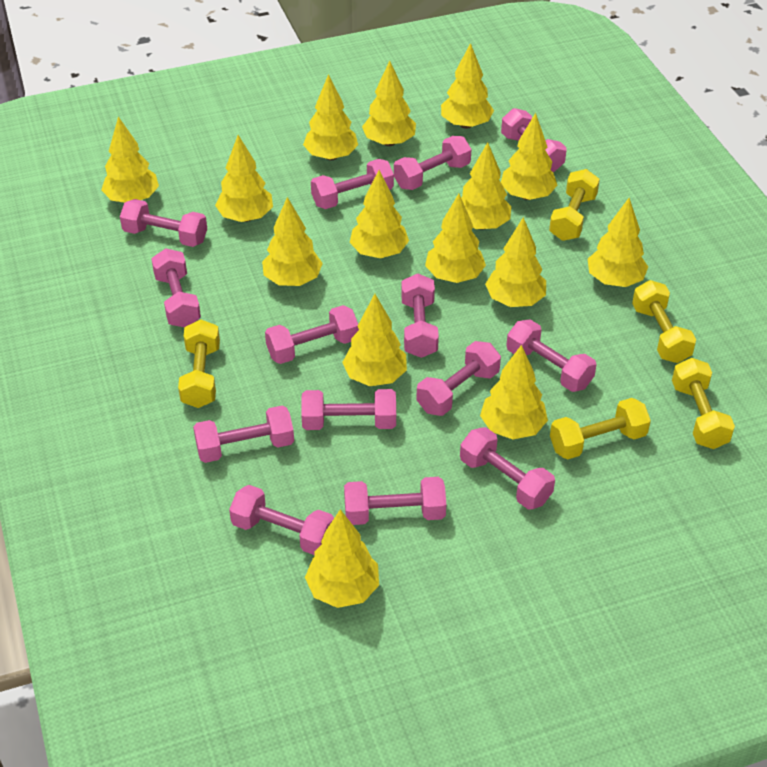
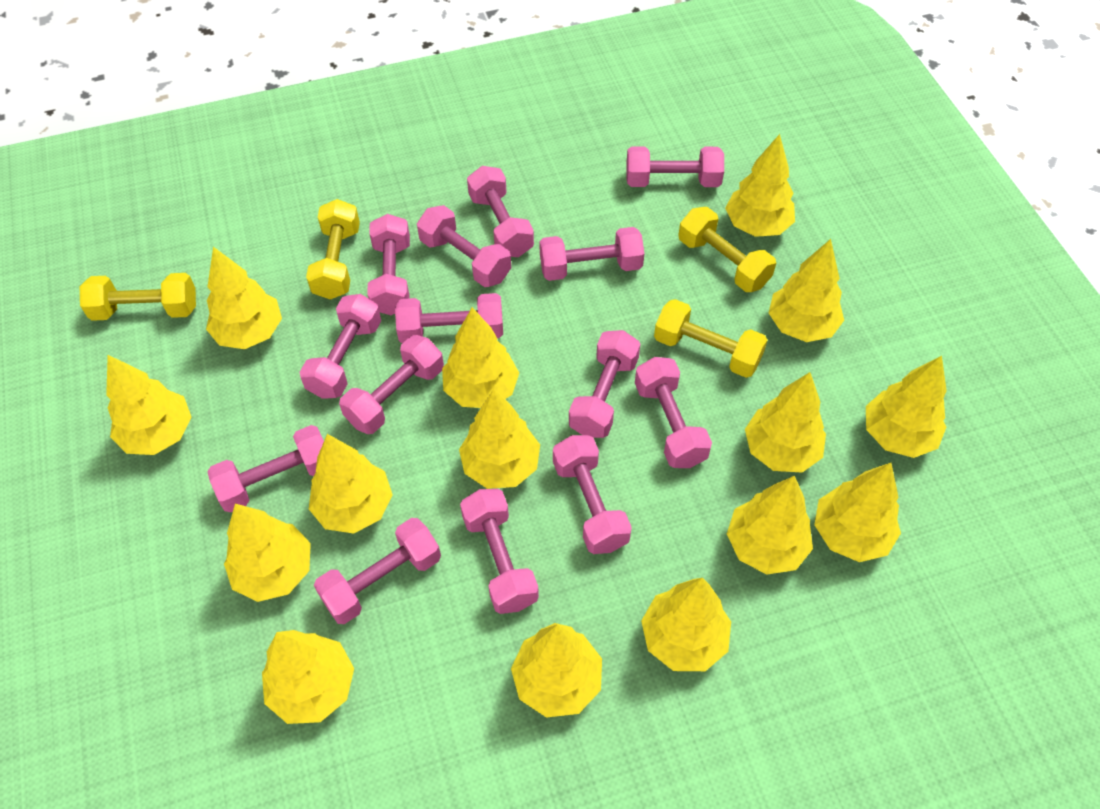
yellow dumbbell: [178,320,220,408] [549,169,600,241] [550,398,651,460] [632,280,696,363] [672,358,735,449] = 5 -> [80,273,196,321] [306,199,360,300] [654,299,768,378] [678,207,776,292] = 4

